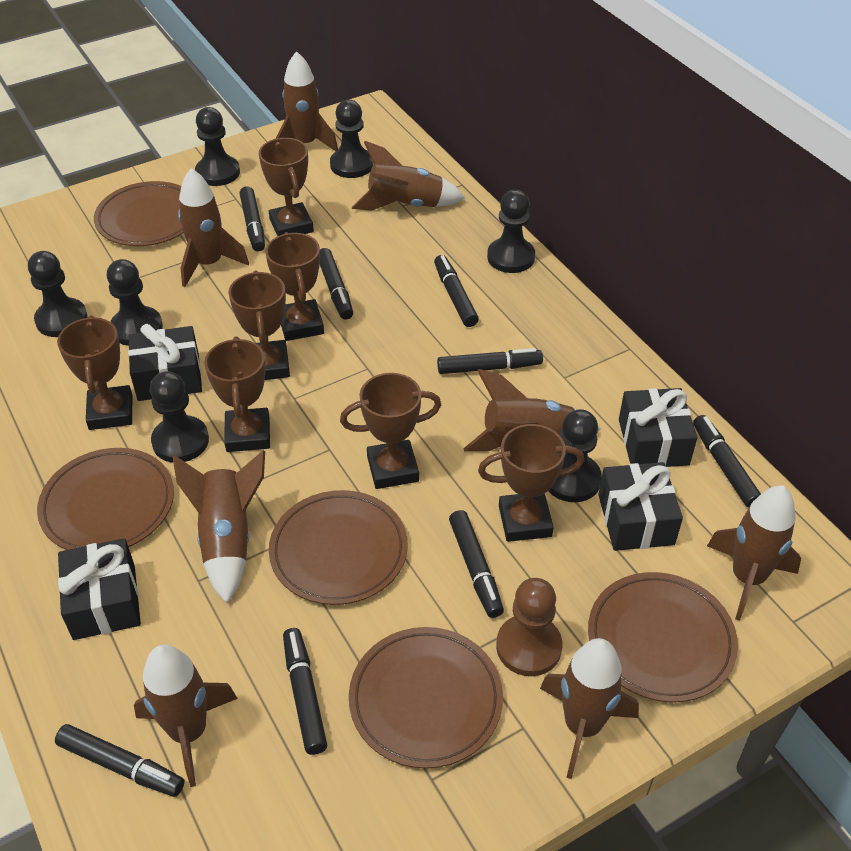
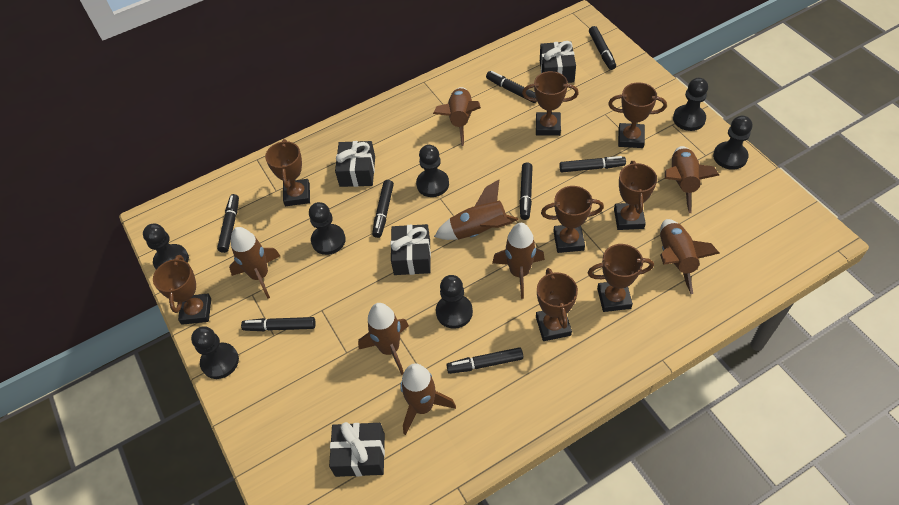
brown pawn: [496,578,562,676] = 1 -> none = 0
brown plate: [37,448,174,550] [94,181,184,246] [269,490,408,605] [349,627,503,769] [588,572,738,702] = 5 -> none = 0
brown trophy: [57,315,132,430] [204,336,270,452] [228,271,290,380] [259,138,314,236] [265,232,324,341] [340,373,441,489] [478,424,584,542] = 7 -> [153,255,211,325] [265,139,310,206] [522,71,579,136] [536,268,578,341] [541,186,604,253] [588,244,654,312] [608,82,667,148] [614,161,657,230] = 8

